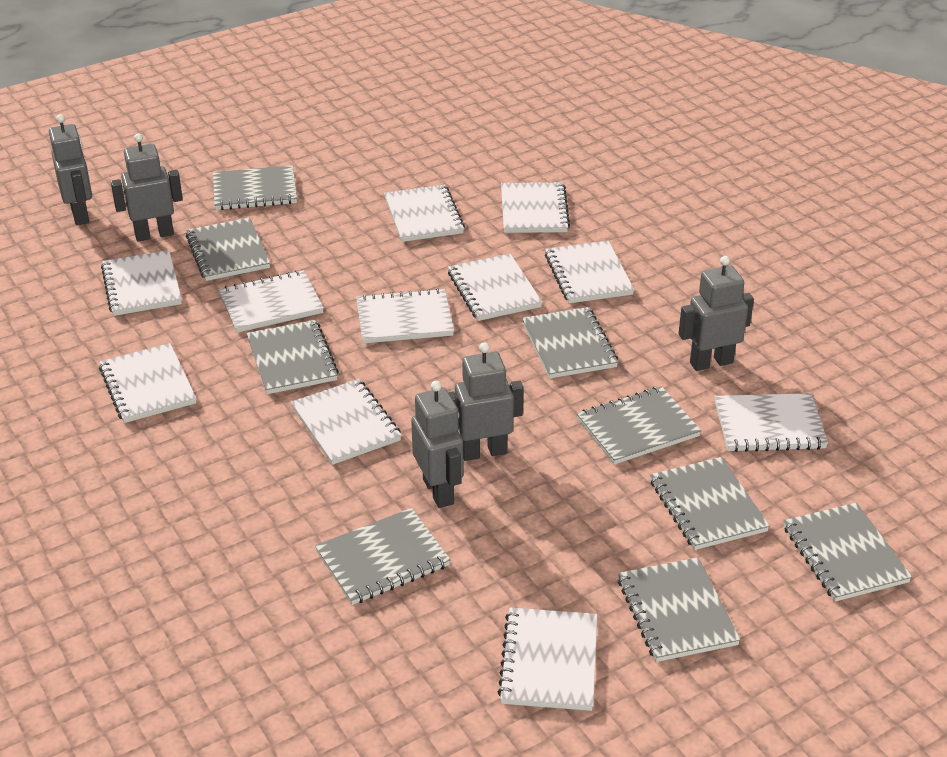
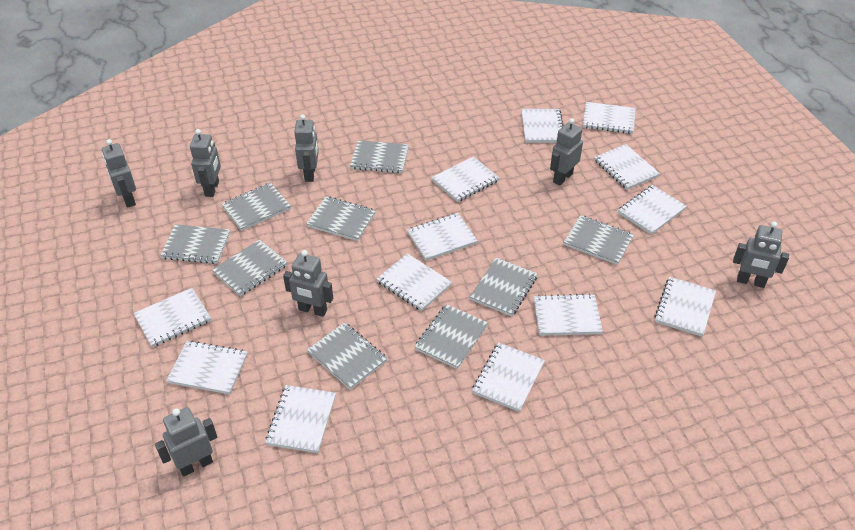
grey robot: [49,114,92,225] [111,133,183,241] [411,381,463,508] [448,342,524,461] [678,256,754,371] = 5 -> [102,139,136,208] [155,407,217,477] [190,129,221,197] [283,250,333,317] [294,114,319,182] [550,118,583,185] [733,222,789,288] = 7
white notebook: [99,343,196,423] [101,250,182,316] [218,270,324,333] [291,379,402,465] [356,288,454,344] [384,185,465,242] [448,254,542,321] [498,608,597,711] [501,182,570,233] [545,241,634,303] [715,393,828,452] = 11 -> [133,288,211,347] [166,341,248,394] [265,385,336,453] [376,253,452,311] [407,213,478,261] [432,156,499,202] [472,343,545,412] [521,109,563,143] [534,294,603,336] [583,102,636,134] [594,144,660,190] [618,185,687,235] [654,277,716,337] = 13

